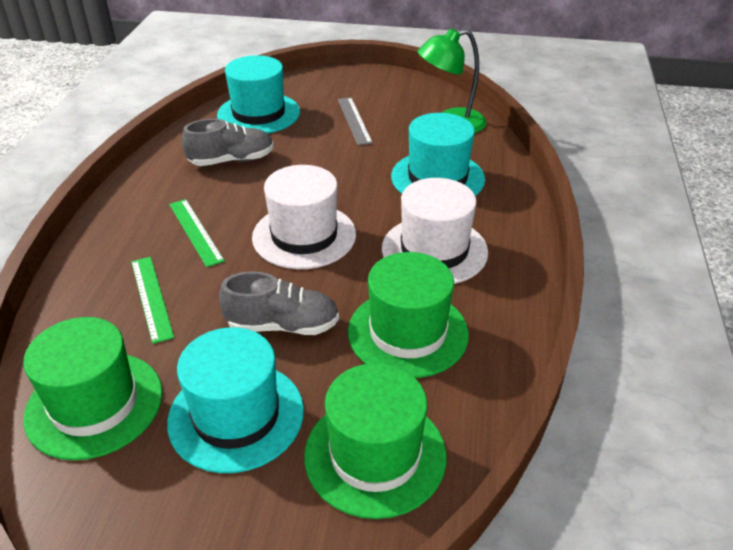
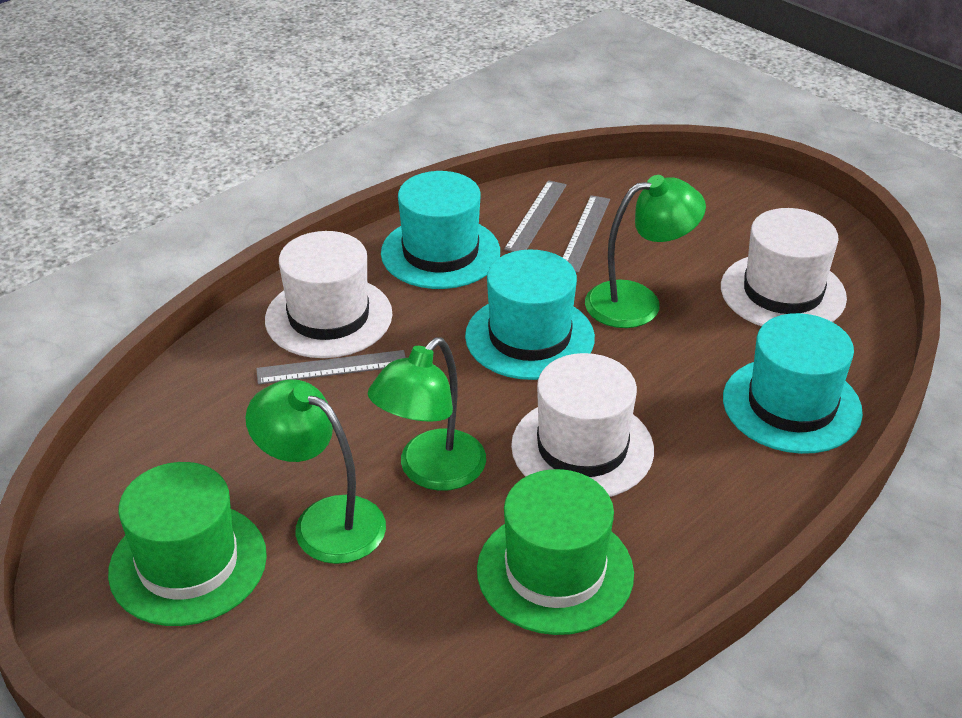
green hat: [23,317,162,460] [304,363,446,519] [348,252,469,378] = 3 -> [108,462,267,626] [477,469,634,635] = 2
green lamp: [418,28,487,133] = 1 -> [245,379,386,564] [368,337,486,491] [585,175,706,328] = 3
green ruler: [131,257,174,344] [169,199,225,267] = 2 -> none = 0
grey ruler: [338,97,373,145] = 1 -> [256,350,406,385] [504,180,567,252] [562,195,610,273] = 3
grey shoe: [182,119,274,166] [219,271,339,335] = 2 -> none = 0
white hat: [252,165,356,269] [382,178,488,284] = 2 -> [265,231,392,358] [511,353,654,497] [721,208,847,326] = 3

